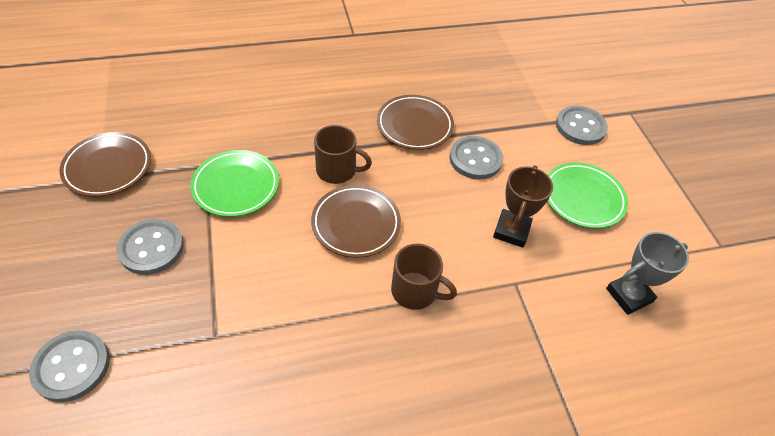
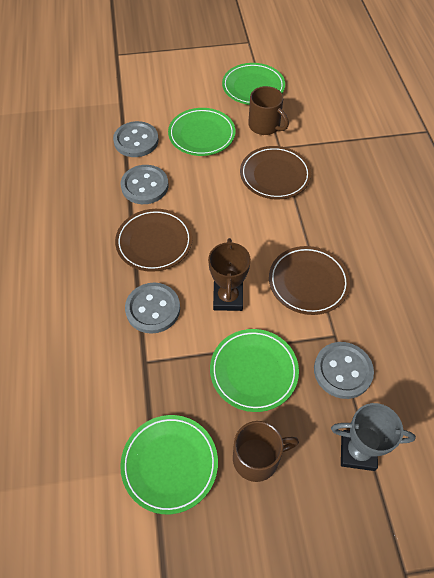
green plate: [190,150,279,217] [547,162,628,228] = 2 -> [120,415,218,514] [168,108,235,156] [210,329,299,412] [222,63,285,105] = 4

